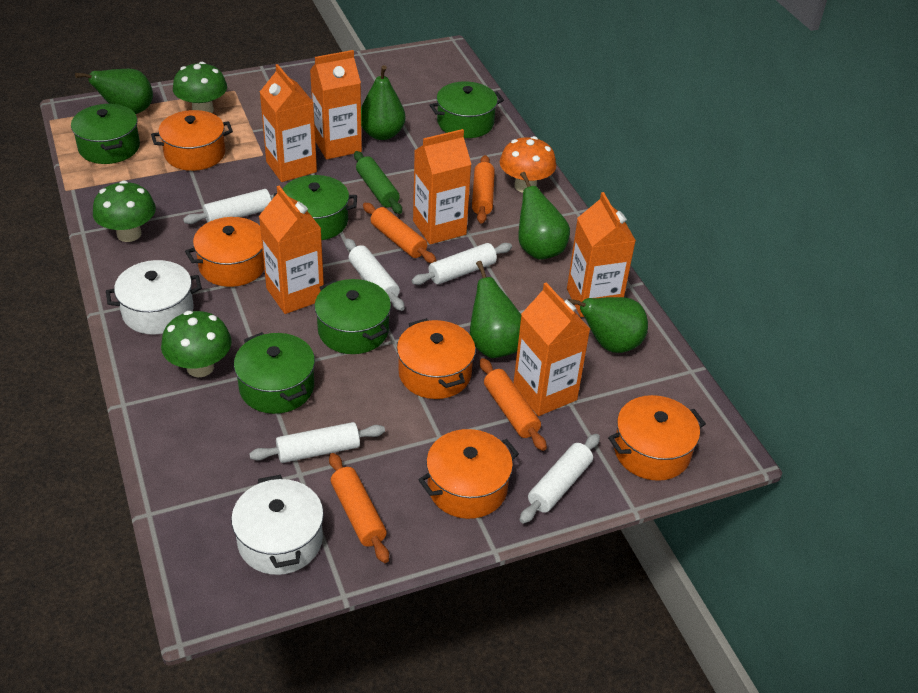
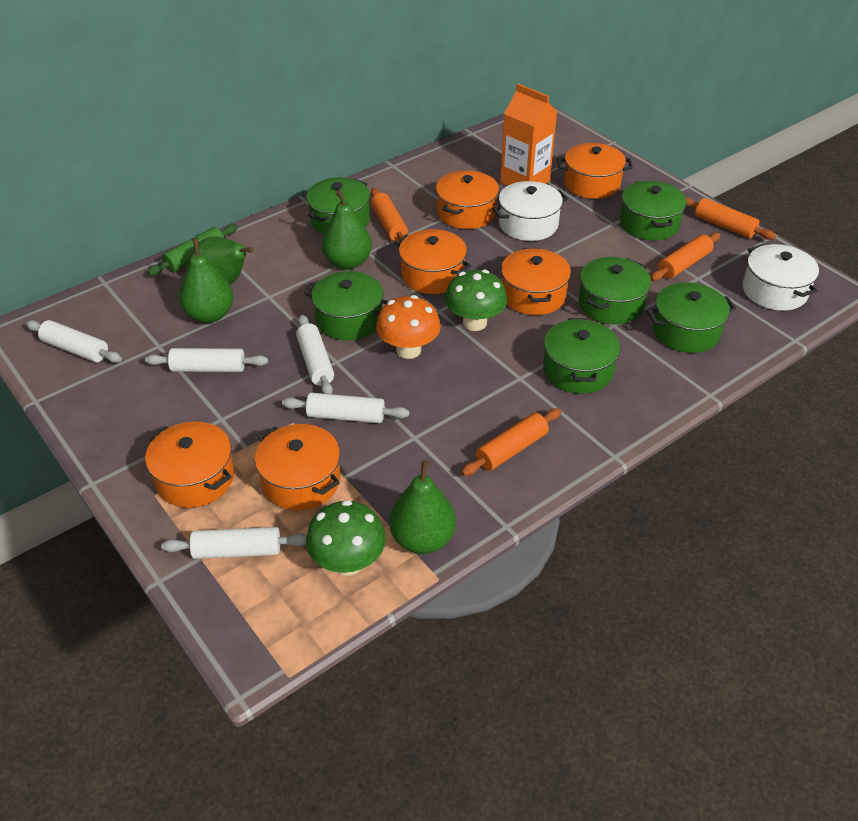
green mushroom: [93,181,156,242] [161,311,232,377] [173,62,227,113] = 3 -> [306,500,386,576] [445,270,507,331] = 2
green pear: [75,69,153,114] [361,65,406,140] [470,261,521,358] [518,172,570,260] [568,297,648,353] = 5 -> [179,238,234,323] [192,236,254,285] [322,190,372,270] [389,460,456,554] = 4
green pot: [71,104,140,164] [234,332,315,414] [273,175,357,240] [314,279,391,354] [430,81,504,138] = 5 -> [304,271,388,340] [306,177,370,234] [543,318,620,394] [579,257,651,325] [620,181,687,240] [647,282,736,353] = 6
orange carton: [259,186,324,314] [260,64,317,182] [310,50,362,159] [413,129,471,244] [513,282,590,416] [567,192,636,317] = 6 -> [500,84,557,186] = 1
orange pot: [151,110,233,171] [185,217,264,287] [397,318,476,399] [418,429,519,519] [608,395,706,481] = 5 -> [145,422,234,508] [255,424,340,510] [396,229,471,294] [436,171,499,229] [501,248,571,315] [557,143,633,199] = 6

